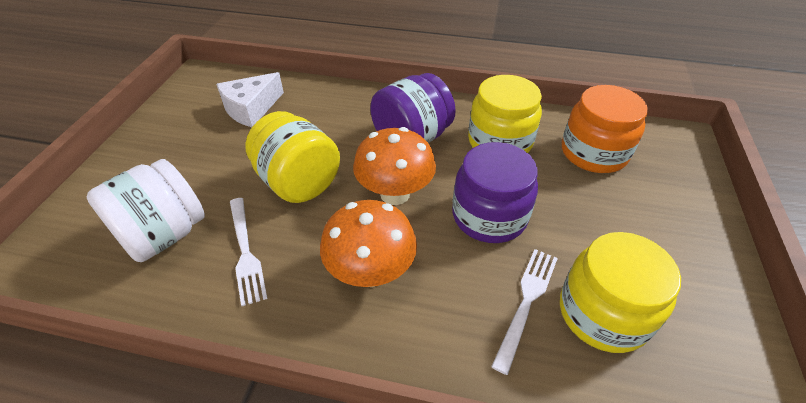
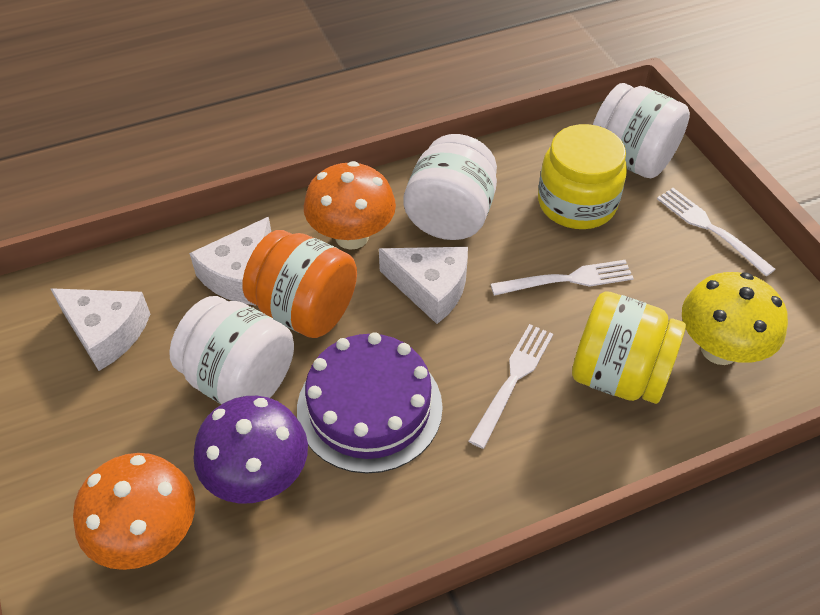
purple cake: none = 0 -> [297,332,443,474] = 1
purple jar: [370,73,456,143] [452,142,538,243] = 2 -> none = 0
purple mushroom: none = 0 -> [193,396,308,504] = 1
white cheese: [216,72,284,127] = 1 -> [50,288,150,371] [189,217,271,306] [379,247,468,324] = 3
white fork: [230,198,268,306] [491,249,558,375] = 2 -> [469,324,553,449] [491,260,634,296] [657,188,776,276] = 3
white jar: [87,159,205,262] = 1 -> [169,296,294,405] [403,134,497,240] [593,83,690,178] = 3
yellow jar: [245,111,340,203] [468,75,542,153] [560,232,681,353] = 3 -> [538,124,627,229] [572,291,686,404] = 2
yellow mushroom: none = 0 -> [682,272,788,365] = 1

